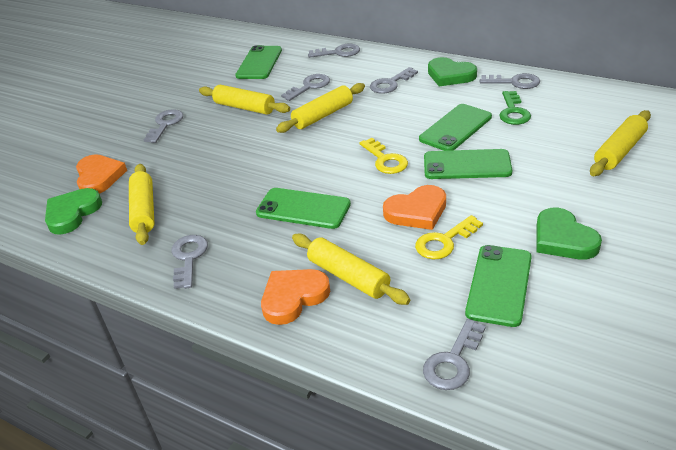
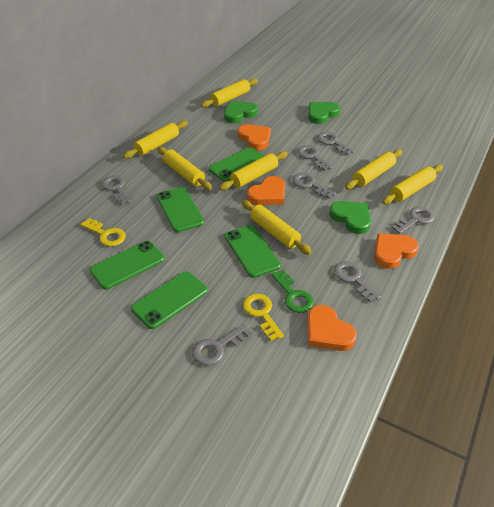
orange heart: [76,154,127,194] [261,269,330,325] [383,185,446,230] = 3 -> [238,124,271,150] [247,176,285,205] [307,305,357,351] [374,233,419,269] = 4
yellow rolling pin: [129,164,155,245] [199,85,290,115] [276,83,365,133] [292,234,410,305] [590,110,651,176] = 5 -> [123,121,188,159] [157,147,212,190] [201,78,258,108] [219,151,288,190] [242,200,312,255] [345,149,402,190] [382,164,443,204] = 7

